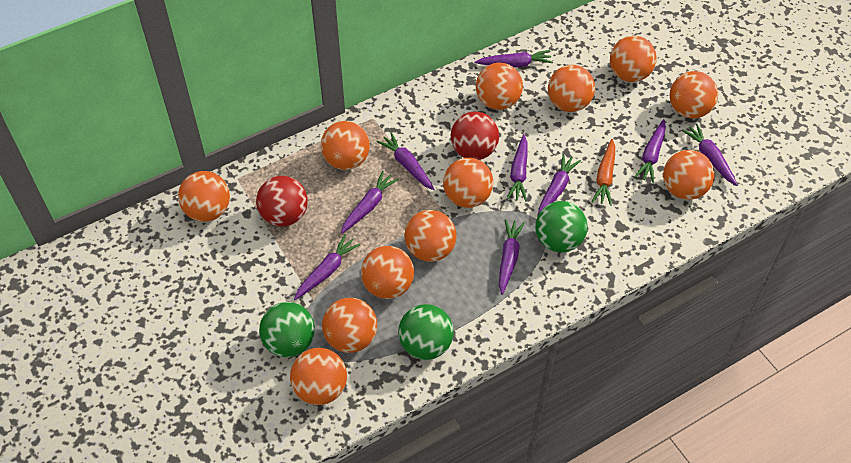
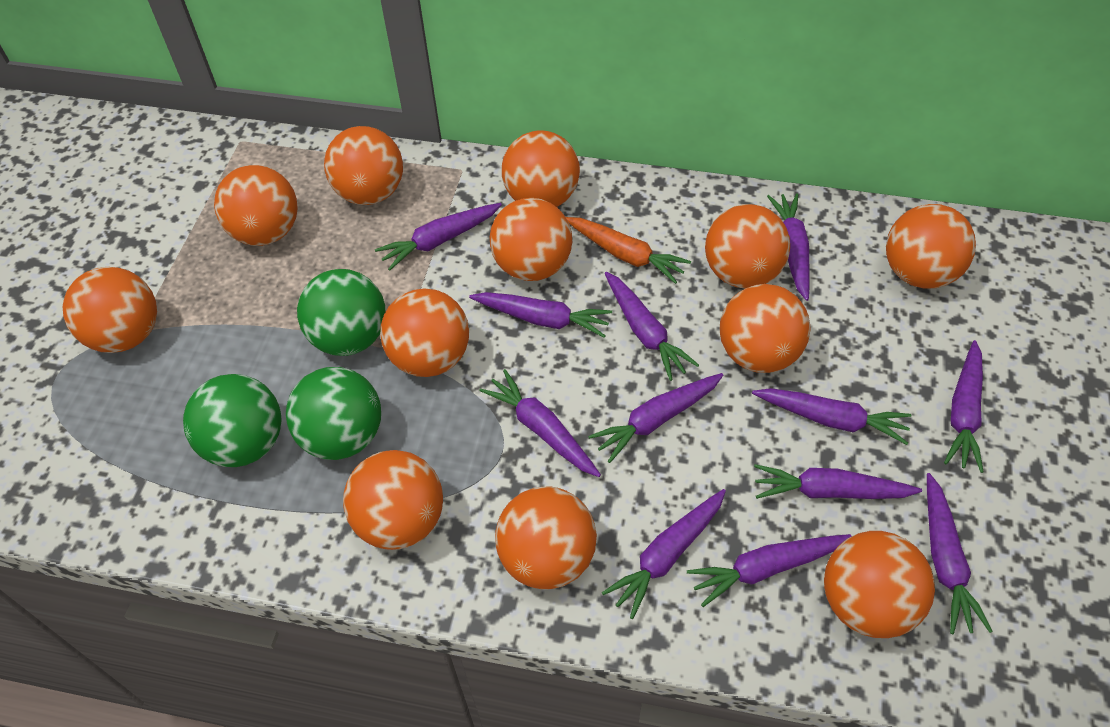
purple carrot: [294,234,360,300] [341,171,399,234] [376,132,434,190] [474,50,553,67] [499,219,525,294] [507,134,528,201] [538,154,581,215] [634,119,666,183] [682,124,738,186] = 9 -> [375,203,502,271] [469,292,612,338] [479,369,601,477] [588,373,723,463] [601,489,726,619] [605,272,699,381] [687,534,852,607] [752,388,912,445] [754,464,922,499] [767,193,810,301] [927,473,993,634] [944,340,984,473] = 12
red ball: [256,176,308,226] [451,112,499,160] = 2 -> none = 0

